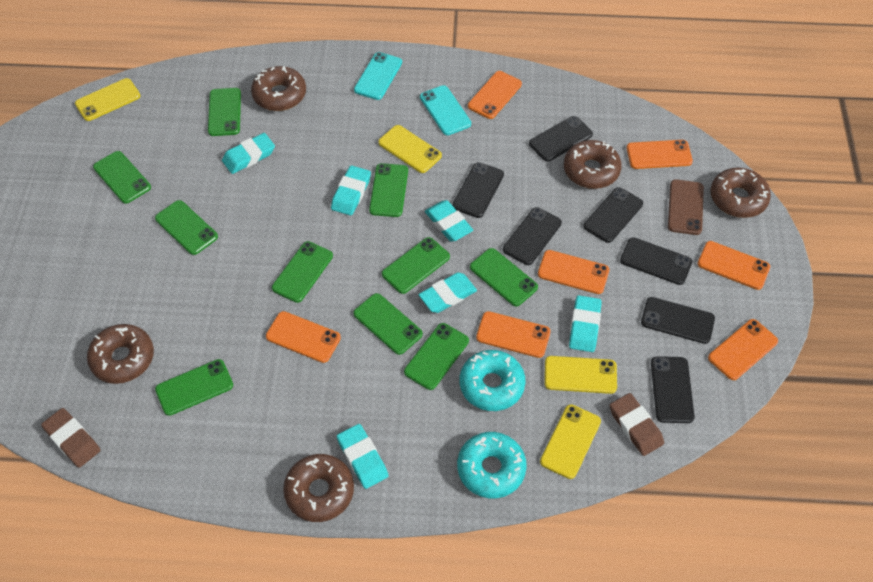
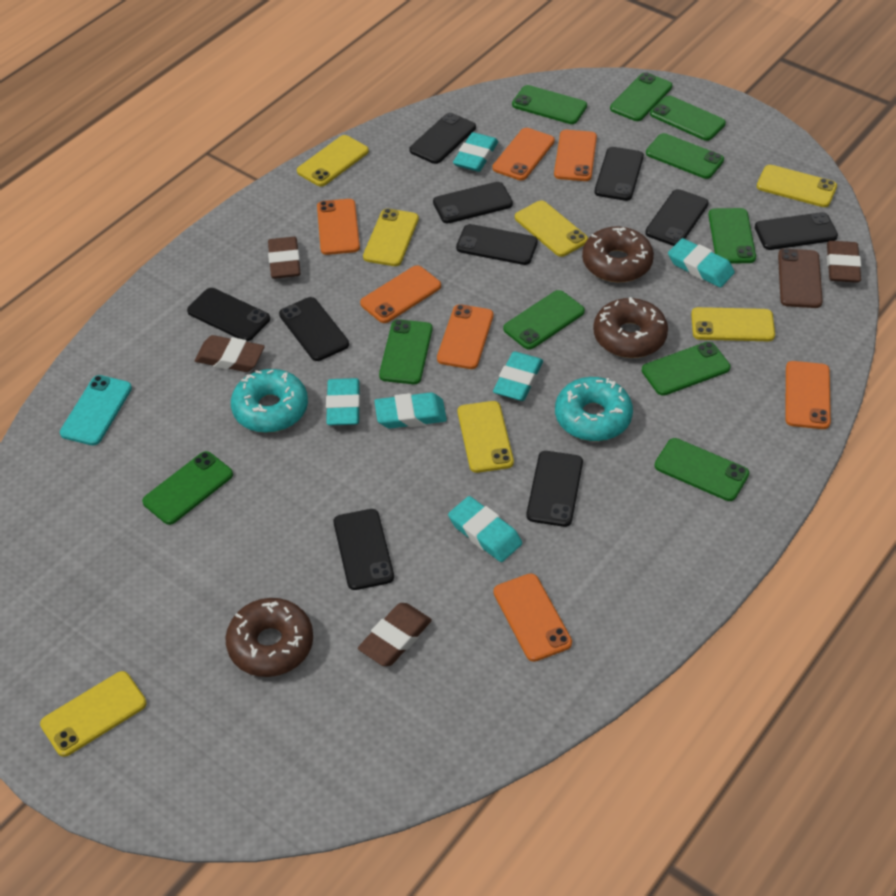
black phone: [452,162,504,218] [503,207,562,265] [529,116,593,162] [583,187,643,243] [620,237,692,285] [641,297,715,344] [651,356,695,423] = 7 -> [187,288,270,341] [279,297,349,361] [334,509,394,590] [409,113,476,164] [433,182,513,224] [456,224,538,265] [526,451,583,527] [595,147,644,201] [645,189,709,246] [755,212,838,250] = 10
brown donut: [87,324,154,384] [251,66,306,111] [283,454,354,522] [564,140,622,189] [710,167,771,218] = 5 -> [225,598,313,677] [582,226,654,283] [593,297,668,358] = 3
brown eraser: [41,408,101,468] [610,393,664,456] = 2 -> [195,335,265,372] [268,237,301,279] [358,603,432,666] [827,241,861,283] = 4
turquoise phone: [354,52,402,100] [420,85,471,135] = 2 -> [60,375,132,446] = 1
yellow phone: [75,78,141,121] [378,125,442,173] [540,404,601,479] [544,356,617,394] = 4 -> [40,671,147,757] [297,135,369,187] [363,208,419,266] [458,401,514,473] [515,200,588,257] [691,307,775,341] [757,165,837,207] = 7

